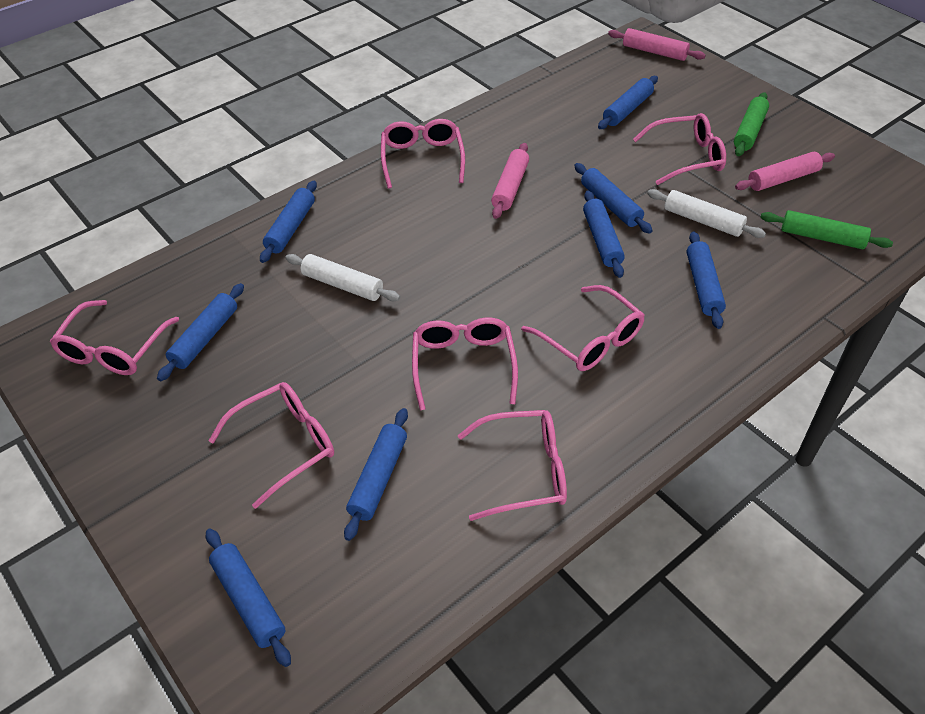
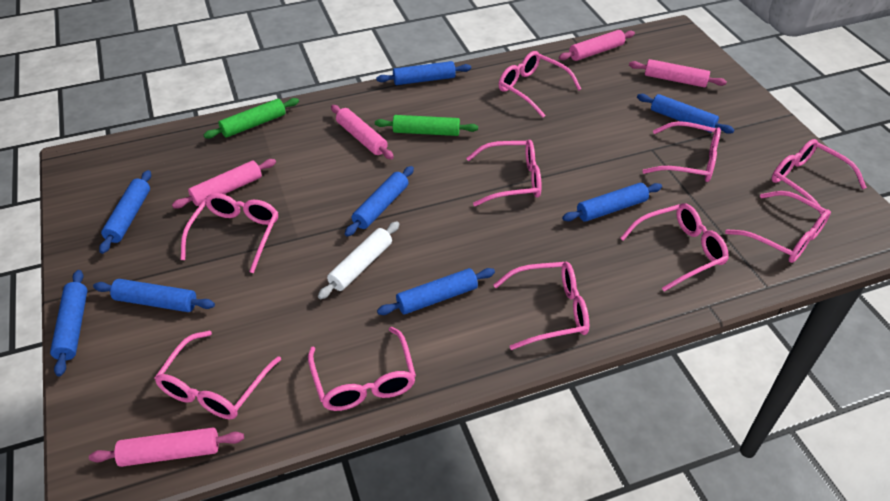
pink glasses: [50,300,180,375] [209,382,334,509] [381,119,465,189] [412,317,518,411] [458,410,567,521] [521,285,645,371] [633,113,726,185] = 7 -> [155,331,281,419] [181,193,278,273] [308,327,416,411] [466,140,541,206] [493,262,589,350] [499,51,581,118] [620,203,729,292] [643,121,721,182] [725,191,831,263] [772,139,867,215] = 10
pink rolling pin: [491,143,529,219] [608,28,706,61] [735,152,835,191] = 3 -> [89,427,244,467] [172,159,276,208] [331,105,394,159] [559,30,635,61] [629,59,727,88] = 5
white rolling pin: [285,254,400,301] [647,189,766,238] = 2 -> [318,221,400,299] = 1

